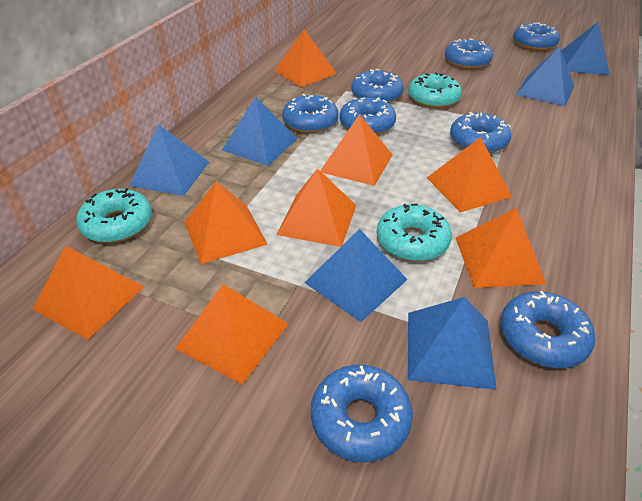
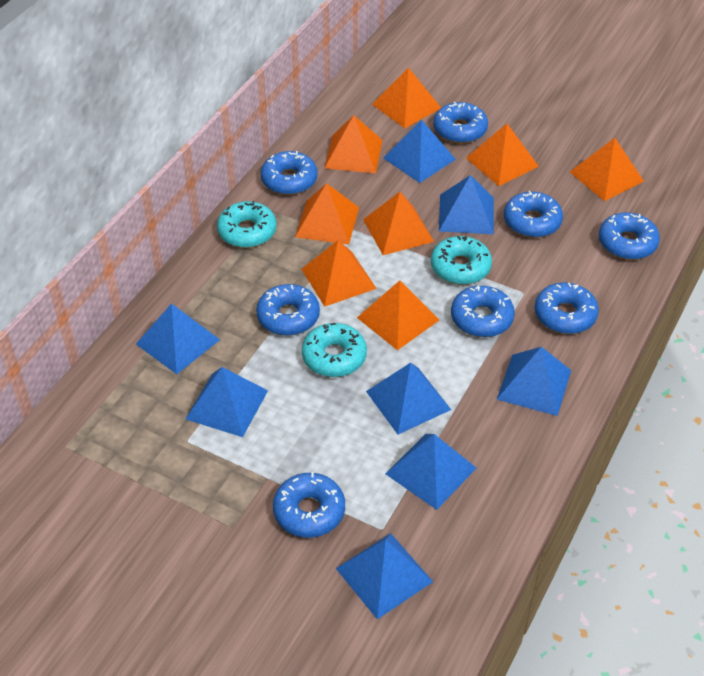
blue pyramid: [129,124,209,196] [222,97,297,166] [304,229,408,322] [408,297,497,390] [516,46,574,106] [561,22,610,76] = 6 -> [136,303,220,374] [186,367,268,437] [336,533,433,619] [366,363,451,434] [383,120,456,183] [386,434,476,510] [439,175,494,234] [497,347,571,416] = 8

